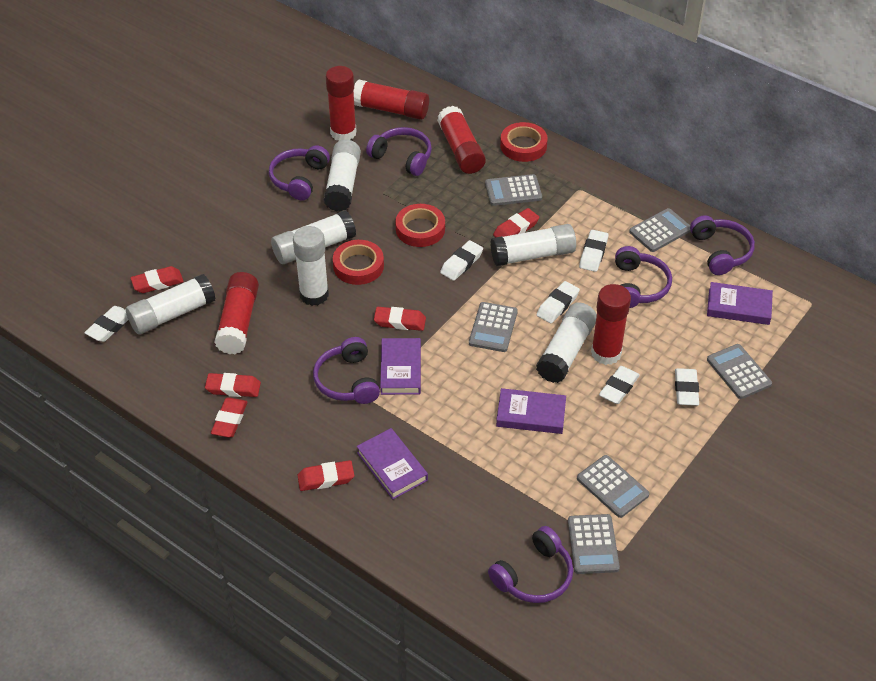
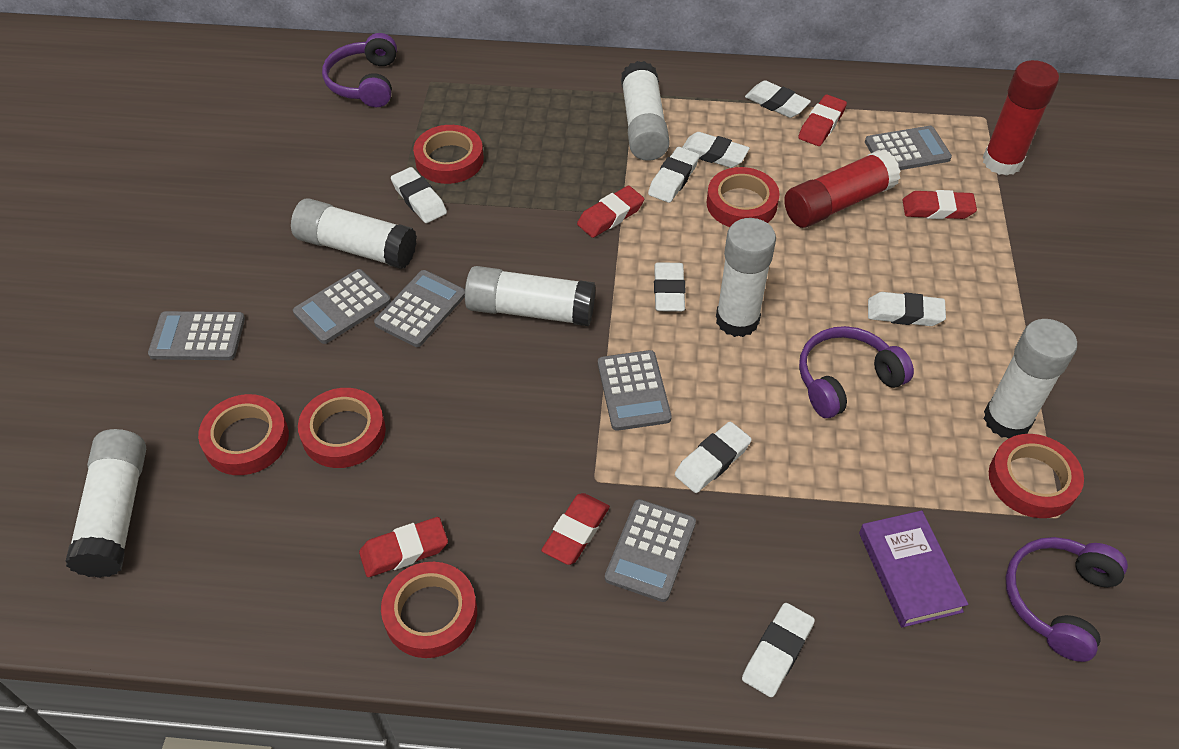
purple book: [357,428,428,499] [380,338,421,395] [496,388,566,434] [707,282,773,325] = 4 -> [859,510,968,628] = 1
purple headphones: [269,145,330,201] [313,337,380,404] [366,127,432,176] [488,526,573,603] [615,246,672,308] [690,215,755,275] = 6 -> [322,33,397,107] [799,326,914,418] [1005,537,1128,662] = 3
red eraser: [131,266,184,293] [205,373,261,397] [211,398,248,438] [297,460,354,491] [374,307,426,331] [493,208,539,237] = 6 -> [359,517,448,577] [541,493,610,565] [577,186,644,238] [798,94,847,146] [903,190,977,219] = 5
red glue stick: [214,272,259,354] [326,66,357,141] [354,80,429,120] [437,106,486,174] [591,284,631,365] = 5 -> [784,149,900,228] [983,60,1059,176] = 2
red tape: [333,240,384,285] [395,204,445,247] [500,122,548,162] = 3 -> [198,394,289,475] [298,388,386,468] [381,562,477,658] [413,125,484,184] [707,167,780,227] [989,434,1084,518] = 6
white eraser: [84,306,128,342] [440,240,483,281] [536,281,580,323] [579,230,608,272] [599,366,640,404] [675,368,699,406] = 6 -> [391,167,447,223] [648,147,700,203] [654,262,686,312] [675,422,752,493] [682,132,750,168] [742,603,815,697] [745,80,811,118] [868,292,946,326] = 8

